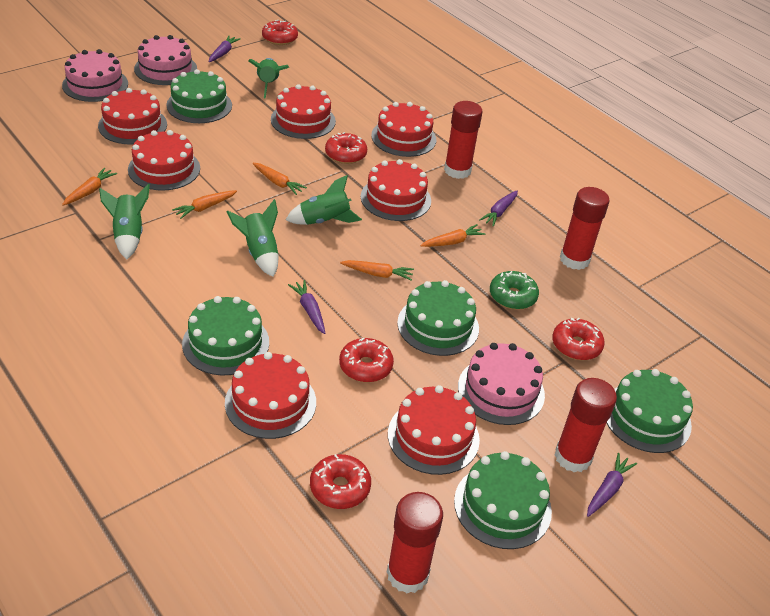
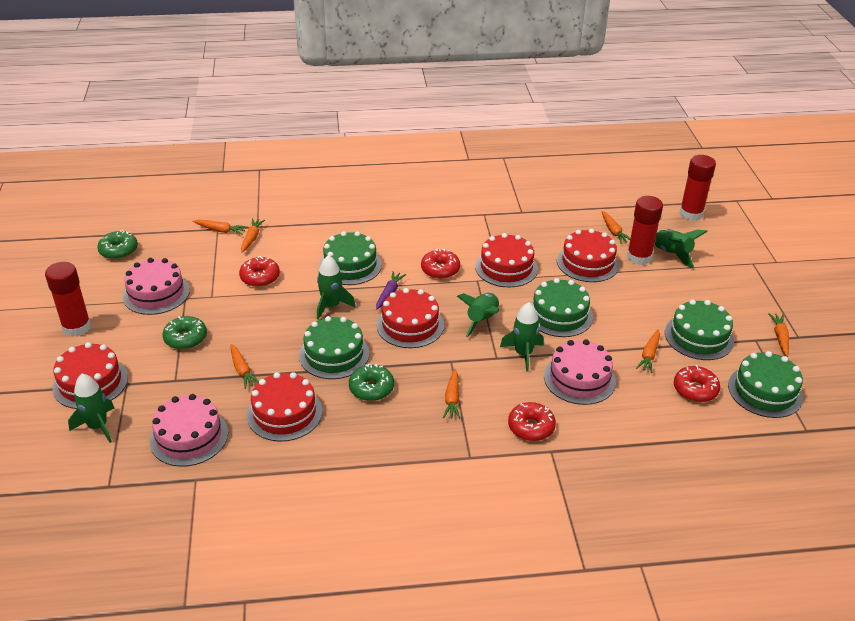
green donut: [490,271,539,310] = 1 -> [97,230,138,260] [163,316,207,350] [349,364,394,401] = 3
green rocket: [99,184,150,259] [227,199,279,277] [248,58,289,98] [286,175,362,225] = 4 -> [68,374,114,443] [317,255,356,320] [457,293,499,337] [500,302,544,372] [654,229,708,268] = 5
orange carrot: [62,168,117,205] [172,190,237,219] [252,163,307,195] [340,260,414,281] [420,224,486,247] = 5 -> [193,220,247,235] [230,344,259,389] [241,218,265,253] [443,369,460,419] [602,211,631,244] [636,329,660,373] [768,313,789,357] = 7
purple carrot: [209,36,241,62] [288,280,325,334] [479,191,518,227] [587,453,637,517] = 4 -> [376,271,406,310] = 1
red cake: [98,88,167,144] [128,130,200,191] [225,352,316,439] [271,84,336,139] [361,159,431,221] [371,102,436,157] [388,385,480,475] = 7 -> [52,342,128,409] [247,372,322,442] [377,288,444,348] [475,233,538,287] [557,229,619,282] = 5
red donut: [262,20,298,45] [310,454,371,509] [325,132,367,164] [339,338,394,382] [552,318,605,360] = 5 -> [239,256,280,287] [421,249,460,279] [508,402,556,441] [674,365,720,402] = 4
red glue stick: [387,492,443,593] [444,101,483,179] [554,378,617,472] [560,187,610,270] = 4 -> [45,262,91,337] [627,196,663,265] [679,155,716,221] = 3

